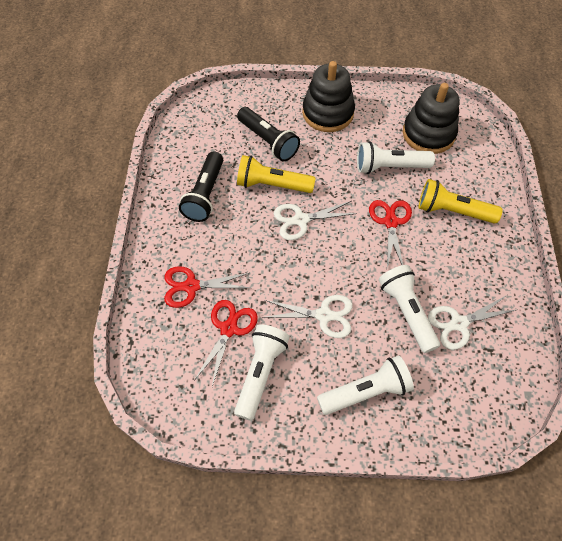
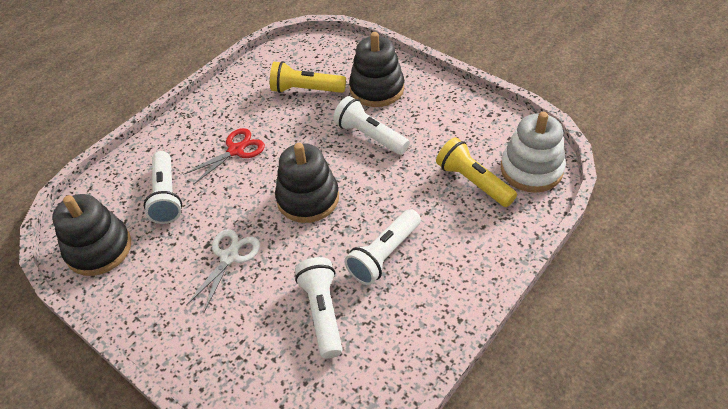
black flashlight: [179,151,223,222] [237,107,300,162] = 2 -> none = 0
black stacking toy: [302,61,355,132] [403,83,459,154] = 2 -> [52,194,131,276] [275,143,339,223] [349,32,404,107] = 3
red scissors: [164,266,250,308] [195,300,258,387] [369,200,412,267] = 3 -> [183,128,265,185] = 1
white scissors: [264,295,353,338] [274,201,357,240] [428,295,516,350] = 3 -> [186,229,260,312] = 1
white stacking toy: none = 0 -> [501,112,566,193] = 1

